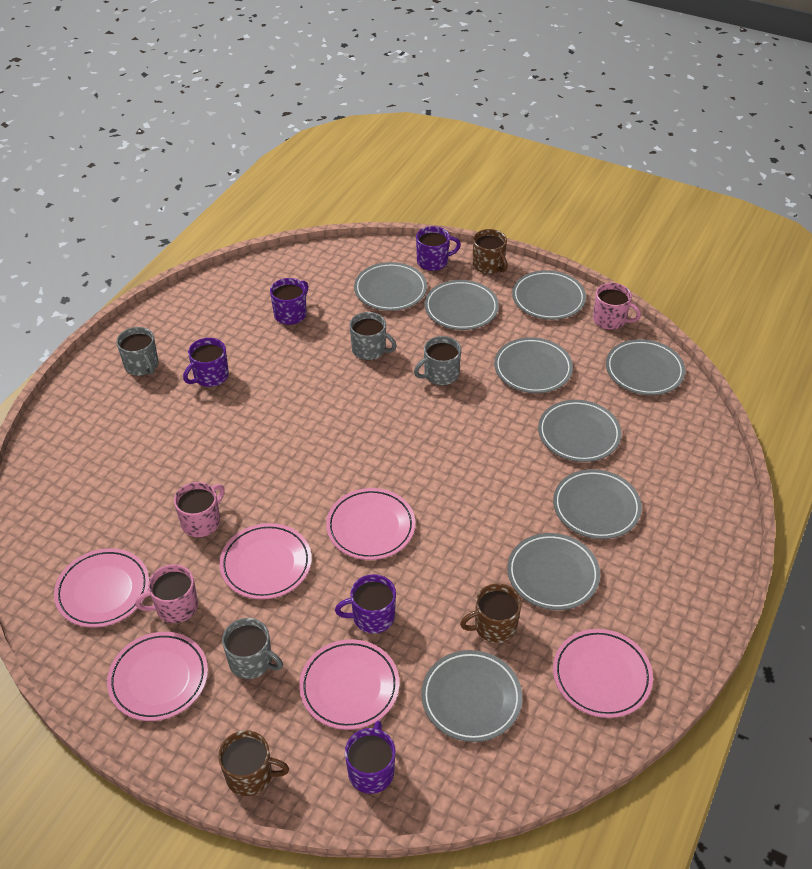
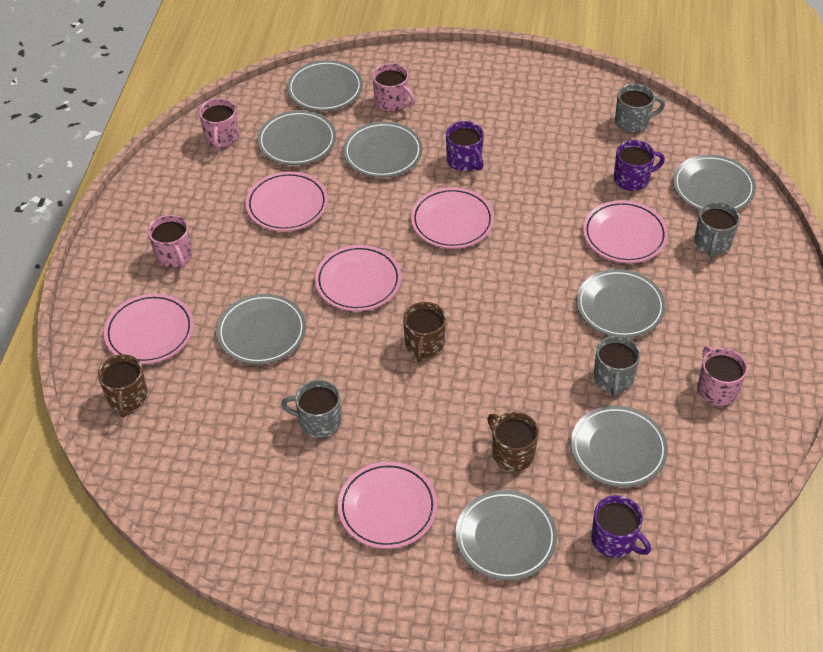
grey plate: [354,262,427,311] [421,650,522,742] [424,280,499,330] [494,337,573,393] [507,533,600,610] [512,270,586,320] [538,400,622,462] [553,469,642,539] [606,339,685,395] = 9 -> [216,294,306,365] [257,110,336,165] [287,60,363,111] [343,122,422,177] [456,490,557,580] [571,406,668,487] [577,269,666,338] [673,155,756,211] = 8
pink mug: [135,564,198,623] [174,482,225,537] [593,283,641,330] = 3 -> [148,215,192,268] [199,98,239,149] [372,63,415,112] [697,346,748,406] = 4
purple mug: [183,338,229,387] [270,278,308,325] [335,574,396,634] [345,721,395,794] [416,226,461,271] = 5 -> [446,121,484,171] [591,495,651,558] [614,140,665,191] = 3

